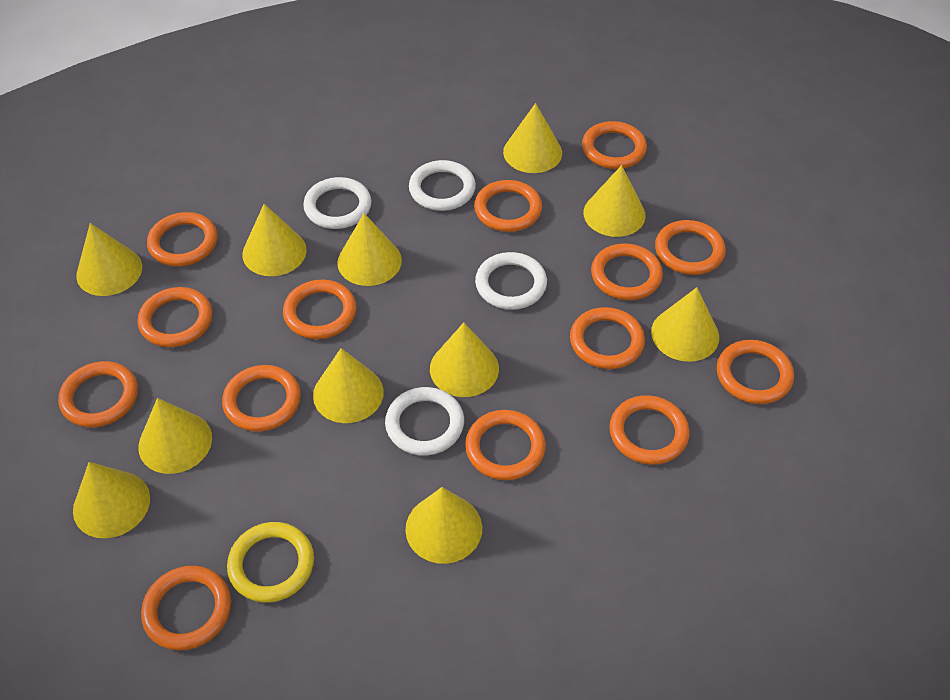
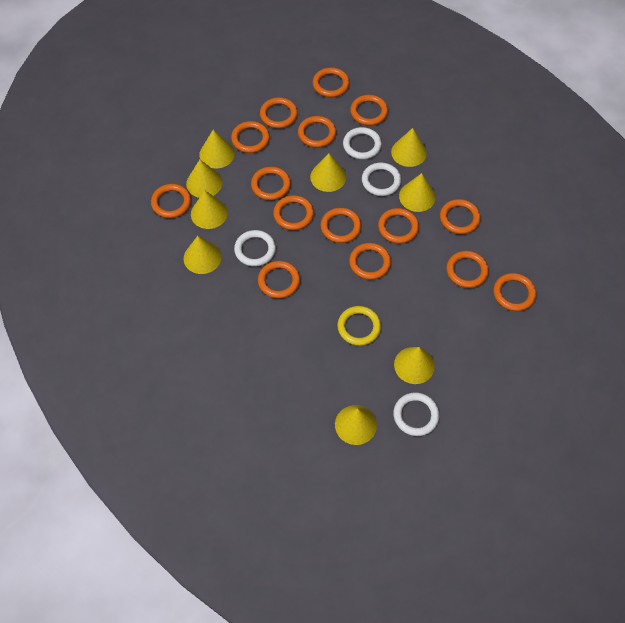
orange ring: [58,361,138,428] [138,287,212,347] [141,566,231,651] [147,212,218,266] [222,365,301,432] [283,280,356,339] [465,410,546,480] [474,180,542,232] [570,307,645,369] [582,121,647,169] [591,243,663,300] [609,395,690,465] [655,220,726,275] [717,340,794,404] = 14 -> [151,184,191,218] [231,121,270,153] [251,167,291,200] [258,261,300,299] [260,97,298,128] [273,195,314,230] [298,116,336,148] [313,68,350,97] [321,208,361,243] [349,243,391,280] [350,95,388,126] [378,208,419,244] [440,199,481,234] [446,251,489,288] [493,273,536,311] = 15
yellow cone: [73,462,150,538] [76,223,142,296] [138,398,212,474] [242,204,307,276] [313,348,384,423] [337,213,402,286] [405,487,482,564] [430,322,499,397] [503,103,562,173] [583,165,646,237] [651,287,719,362] = 11 -> [184,236,222,274] [186,160,223,198] [191,190,228,229] [199,130,235,168] [310,153,346,192] [335,405,377,445] [391,128,427,167] [394,347,435,384] [399,173,436,212] = 9

